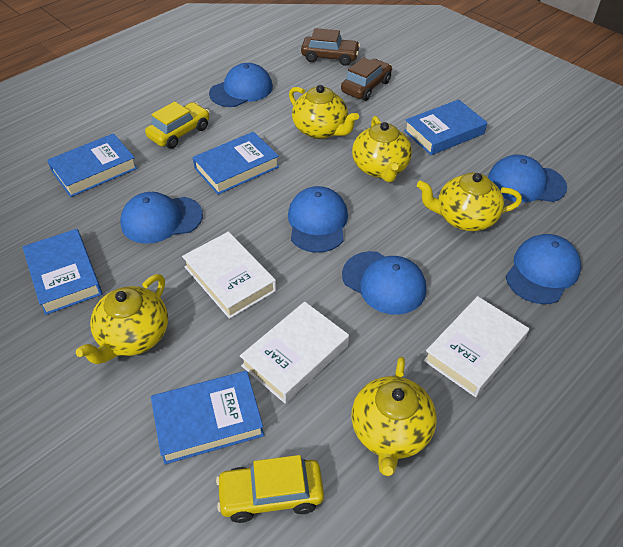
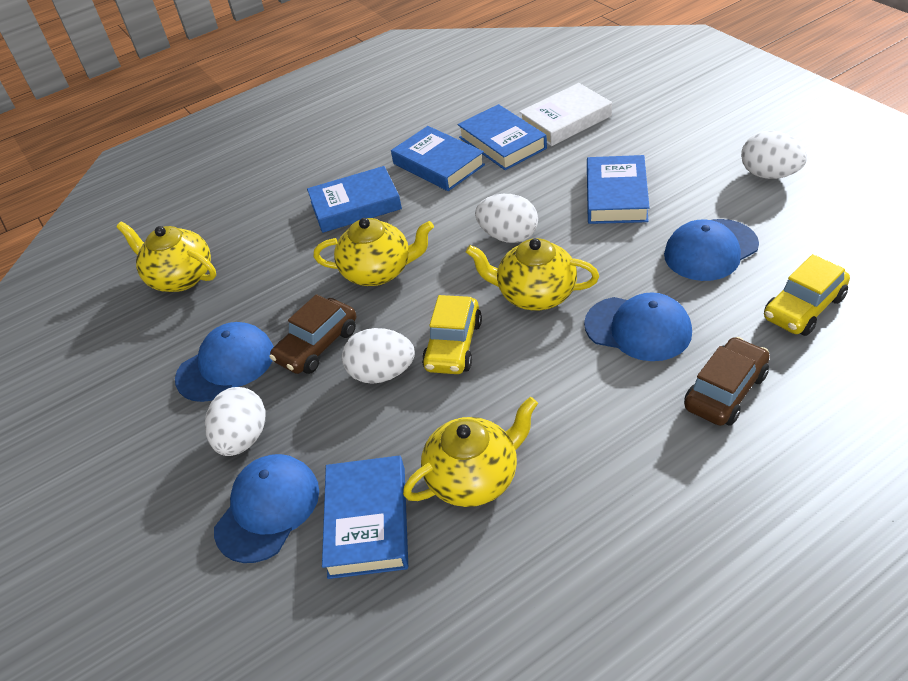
blue cap: [120,192,203,244] [209,63,273,107] [288,186,348,253] [342,251,426,315] [488,155,567,202] [506,234,581,304] = 6 -> [175,322,274,402] [214,454,319,563] [584,293,692,361] [664,219,759,281] = 4
white book: [182,232,276,319] [240,302,349,403] [423,296,529,397] = 3 -> [519,83,612,146] = 1
white egg: none = 0 -> [205,387,265,456] [342,328,415,384] [475,194,538,243] [741,130,807,179] = 4
yellow teapot: [76,274,168,364] [289,85,359,139] [351,357,437,476] [352,116,412,182] [417,172,522,231] = 5 -> [116,221,216,292] [313,218,434,286] [403,397,538,507] [466,238,599,311] = 4

